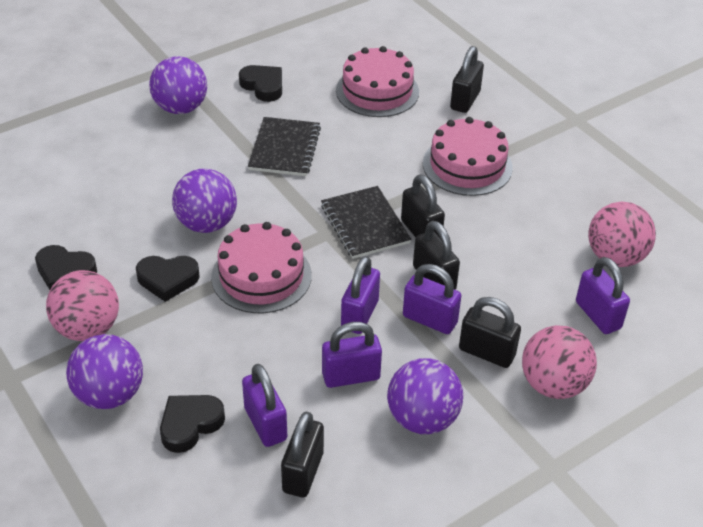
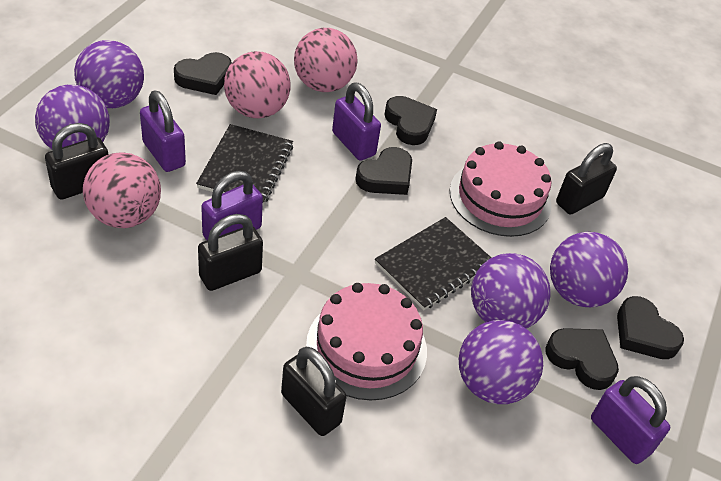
black heart: [35,245,97,290] [136,256,200,302] [160,395,225,453] [239,65,282,102] = 4 -> [174,52,232,95] [355,147,412,195] [384,96,437,145] [545,328,619,390] [617,296,684,359] = 5
black padlock: [281,412,324,497] [401,174,445,237] [413,221,460,290] [450,46,484,113] [459,297,521,368] = 5 -> [45,123,108,200] [198,214,263,291] [281,347,347,436] [556,143,617,214] = 4
pink cake: [211,222,312,313] [336,46,419,117] [423,117,513,196] = 3 -> [306,283,427,401] [450,141,552,237] = 2
purple ball: [66,334,143,409] [149,56,207,114] [172,169,237,233] [387,358,463,434] = 4 -> [35,85,110,149] [74,40,144,108] [459,320,543,404] [471,253,551,329] [550,232,628,307] = 5
purple padlock: [242,364,287,447] [322,322,382,388] [341,256,380,334] [403,264,461,334] [576,257,630,334] = 5 -> [140,90,186,172] [201,171,263,240] [332,82,381,161] [591,376,670,464] = 4

